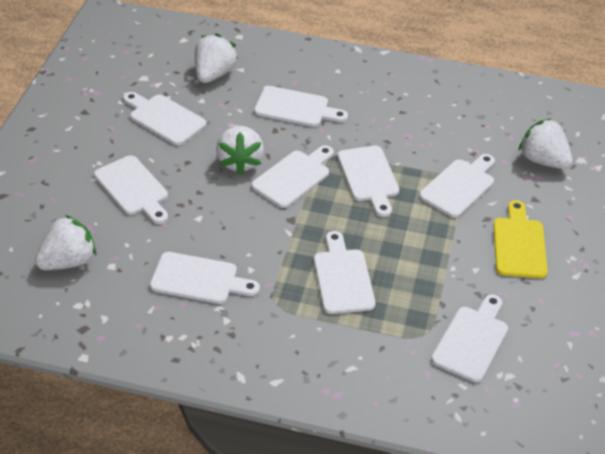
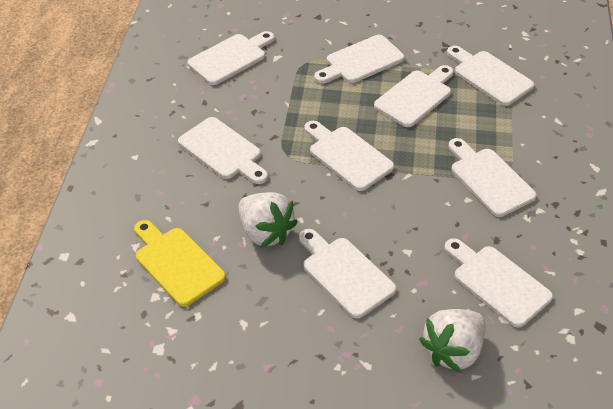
white strawberry: [35,215,96,270] [195,33,238,83] [216,126,264,175] [519,118,572,169] = 4 -> [239,192,298,248] [419,309,485,373] = 2

